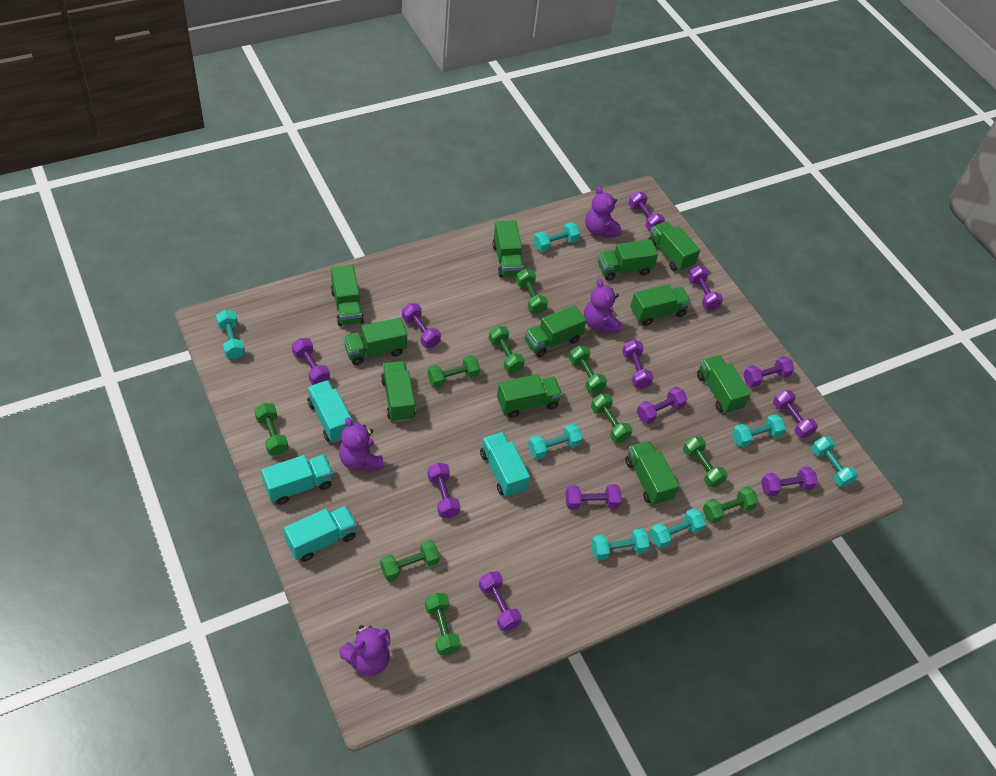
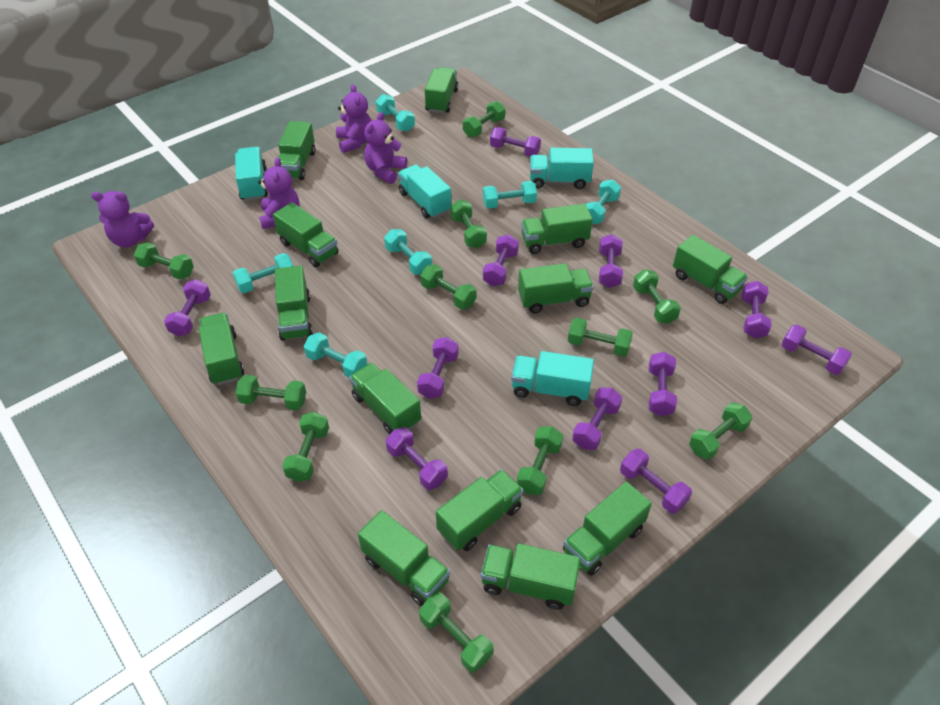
green dumbbell: [254,403,289,455] [380,540,440,581] [425,593,461,655] [427,355,480,388] [489,326,525,373] [516,269,548,314] [569,346,607,393] [591,394,632,443] [683,436,728,487] [703,486,758,523] = 10 -> [134,243,194,279] [236,375,306,410] [282,412,329,482] [419,593,494,673] [420,264,477,309] [450,200,487,248] [463,101,505,137] [517,426,563,495] [568,318,633,357] [633,269,681,324] [689,402,752,460] = 11
green truck: [331,265,364,326] [344,317,407,365] [381,361,416,422] [492,220,524,278] [497,374,562,418] [525,305,587,357] [598,239,658,281] [625,441,679,506] [630,284,691,326] [648,221,700,272] [697,355,751,414] = 11 -> [199,313,244,385] [273,202,338,267] [275,266,313,341] [278,121,315,180] [349,363,421,435] [358,510,450,606] [425,67,459,113] [436,469,523,551] [481,543,581,610] [518,263,594,313] [521,204,593,254] [563,482,652,576] [673,235,748,304] = 13
purple dumbbell: [292,338,330,385] [402,303,441,348] [427,463,460,518] [479,571,522,631] [566,484,621,510] [622,339,654,389] [629,191,665,231] [637,387,687,424] [688,266,723,310] [743,356,794,388] [761,466,817,497] [773,390,818,438] = 12 -> [164,279,211,336] [386,427,448,490] [417,337,459,399] [483,234,519,286] [490,127,541,157] [572,388,622,450] [599,234,623,288] [620,449,692,514] [649,352,677,416] [741,281,772,338] [781,325,852,375] = 11
turquoise dumbbell: [216,310,245,359] [528,424,583,459] [534,222,580,252] [591,528,650,560] [650,508,706,549] [732,414,786,447] [811,437,858,487] = 7 -> [233,253,293,293] [304,332,367,377] [376,94,415,131] [384,229,432,275] [483,181,537,208] [586,179,621,224] = 6

